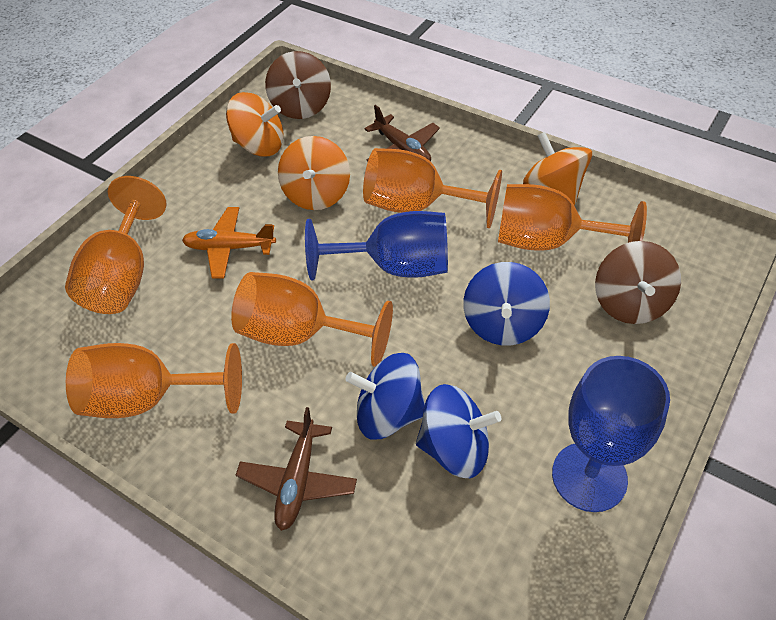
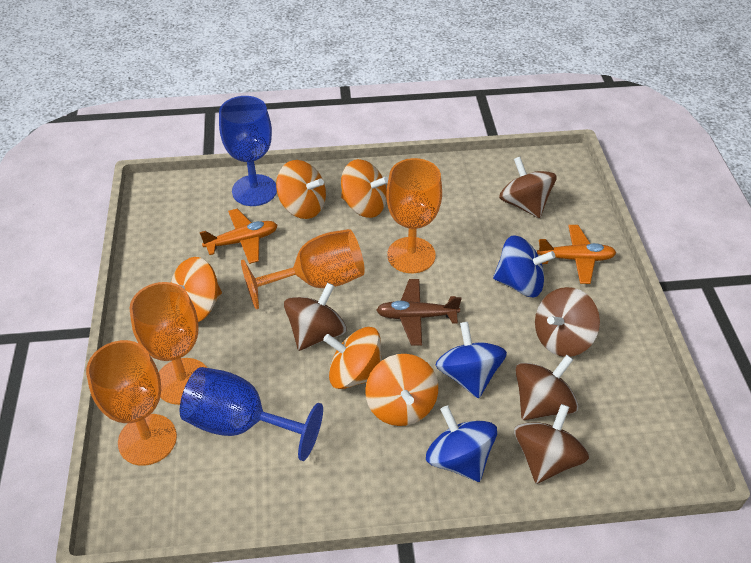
brown plane: [236,407,357,531] [364,105,440,161] = 2 -> [376,279,462,345] = 1
brown spinning top: [265,51,331,119] [595,241,681,324] = 2 -> [284,283,347,351] [499,157,557,218] [514,404,589,484] [516,355,578,420] [535,287,600,357] = 5
orange goblet: [65,176,167,314] [66,343,242,418] [231,272,393,367] [363,148,502,228] [498,184,647,251] = 5 -> [86,340,177,466] [129,282,207,405] [241,229,365,309] [386,158,442,273] = 4
orange plane: [182,207,276,279] = 1 -> [200,209,278,264] [537,225,616,284] = 2
orange spinning top: [226,92,284,156] [278,136,350,210] [523,132,592,205] = 3 -> [171,257,222,322] [276,160,326,219] [323,327,382,389] [341,159,389,218] [365,354,438,426] = 5

